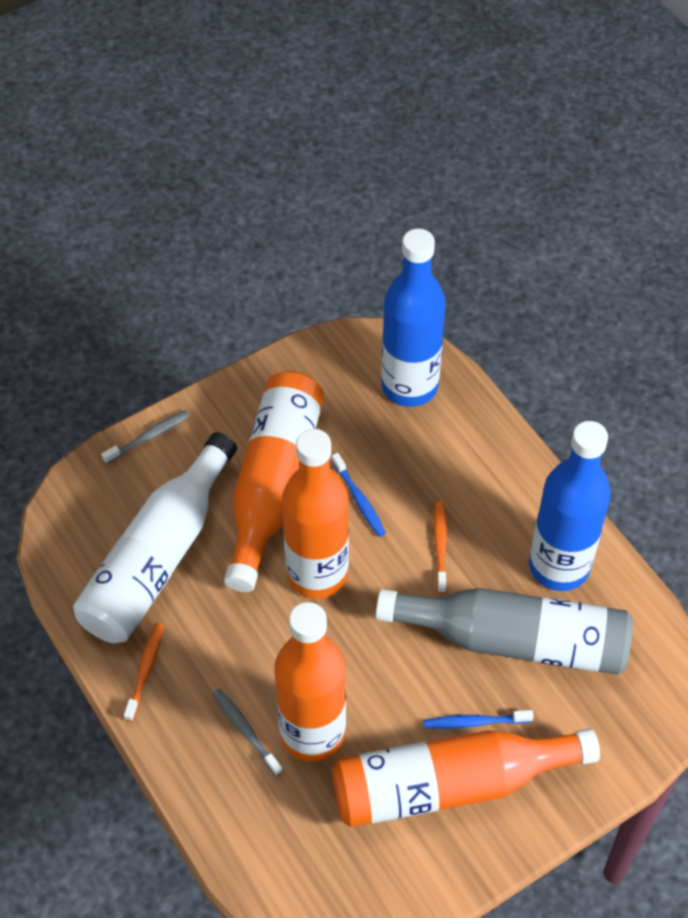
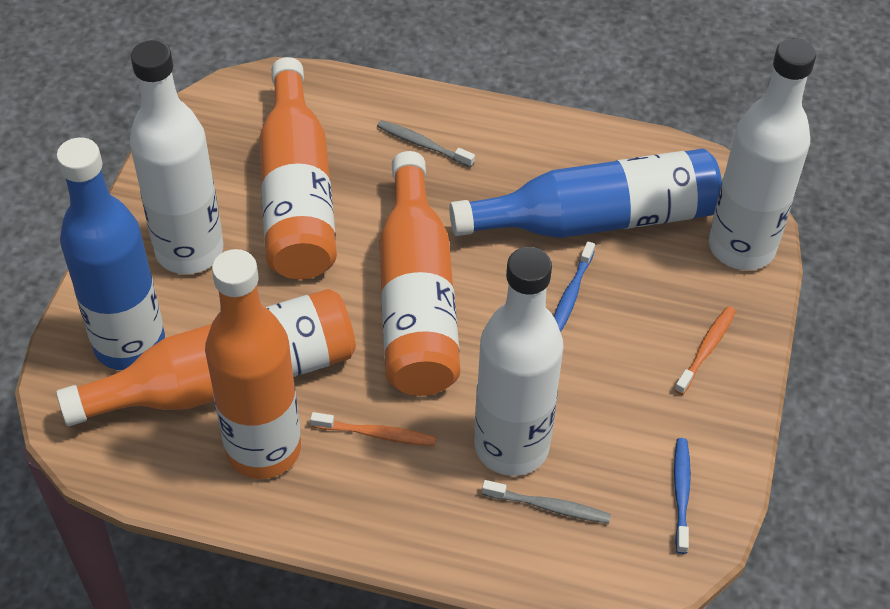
grey bottle: [376,588,633,675] = 1 -> none = 0
white bottle: [73,432,237,643] = 1 -> [130,40,223,274] [475,247,564,476] [709,38,816,270] = 3

